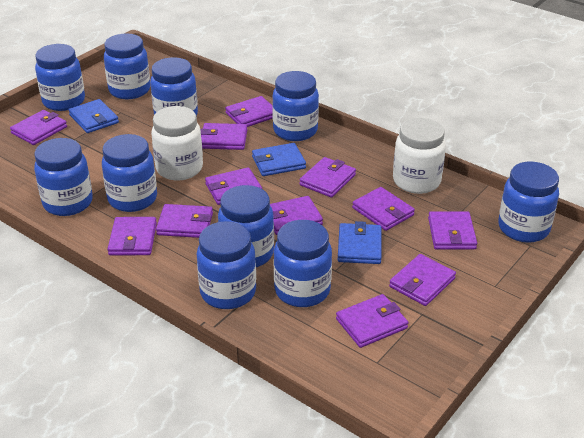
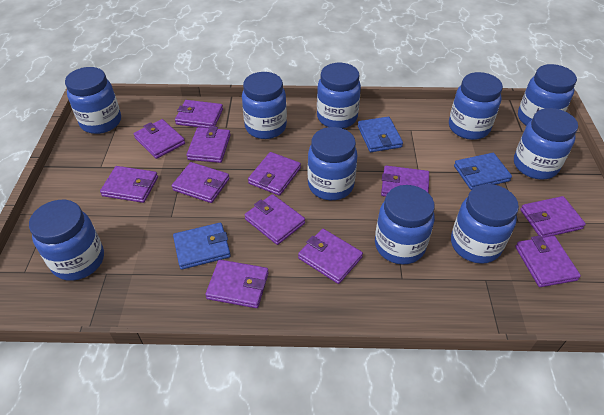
white jar: [151,106,203,180] [393,118,446,194] = 2 -> none = 0

